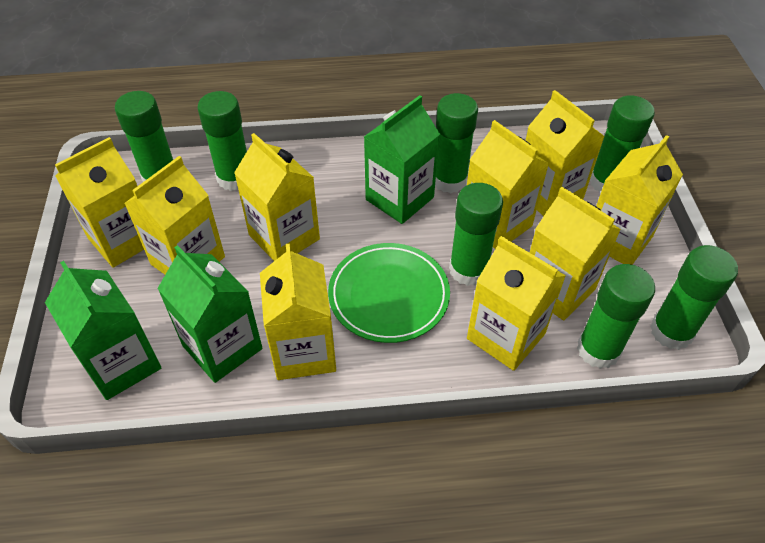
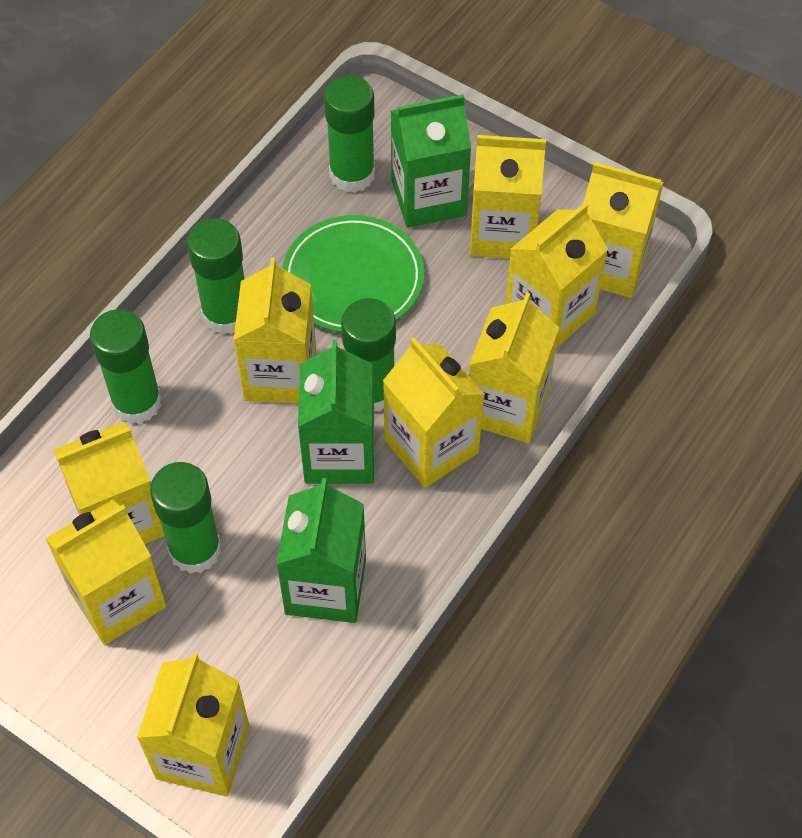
green glue stick: [115,91,173,182] [197,91,247,191] [435,93,478,193] [449,183,503,286] [577,264,655,369] [590,95,655,193] [650,245,738,350] = 7 -> [90,309,162,424] [150,462,221,574] [187,219,244,335] [324,75,375,193] [341,298,396,412] = 5

